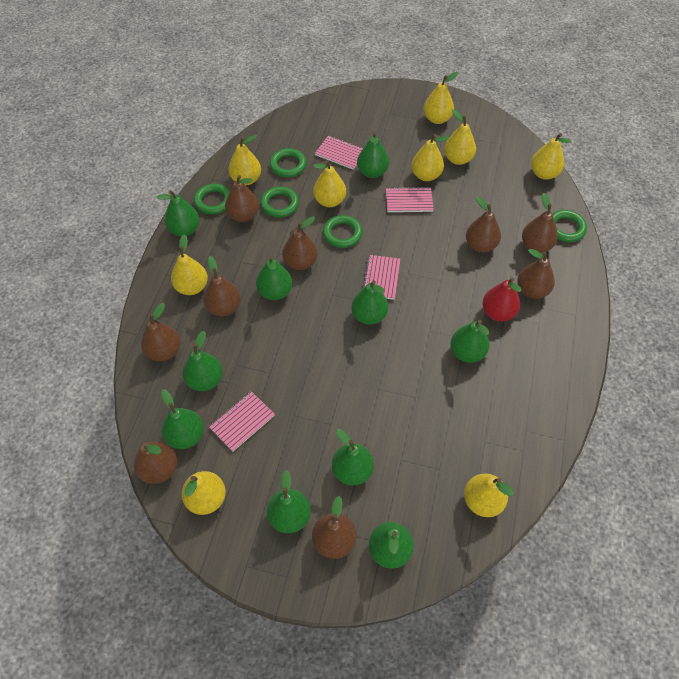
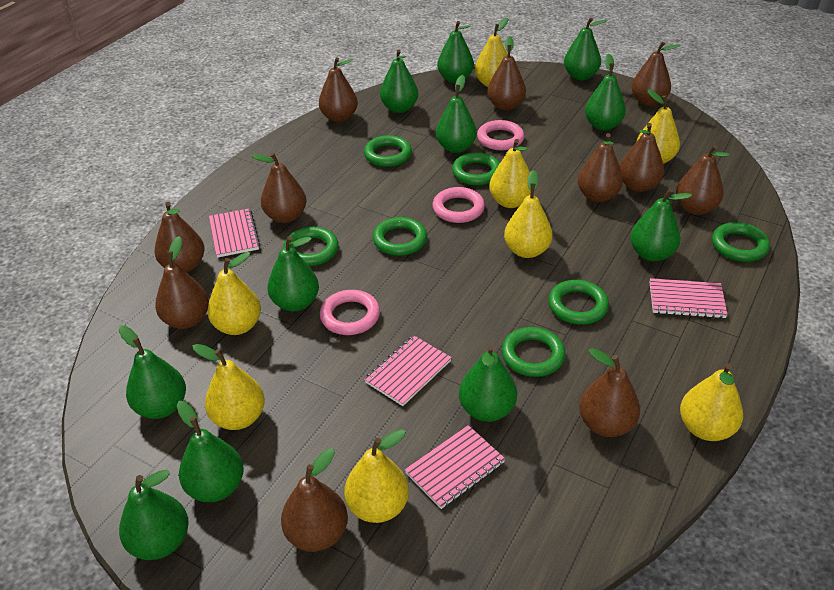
brown pear: [134,442,177,484] [141,303,180,361] [203,256,241,316] [225,175,259,222] [282,216,318,270] [312,496,356,559] [466,197,501,253] [517,249,555,299] [522,193,558,253] = 9 -> [155,202,205,273] [155,236,209,329] [252,153,307,223] [281,448,348,552] [319,57,358,122] [487,36,526,110] [578,133,623,202] [579,348,640,437] [620,123,664,192] [631,42,680,106] [676,145,730,215] = 11
green pear: [157,190,199,236] [161,389,204,449] [183,331,223,391] [256,256,292,300] [267,470,311,533] [332,429,374,485] [351,280,388,325] [357,132,389,178] [369,522,414,568] [451,320,489,363] = 10 -> [119,325,186,419] [119,470,189,560] [177,401,244,502] [267,236,319,311] [380,49,418,113] [436,75,477,153] [437,21,474,83] [459,345,517,422] [564,17,607,80] [585,54,626,130] [630,189,692,261] = 11
green ring: [194,183,230,214] [260,186,299,217] [270,148,307,177] [323,215,363,248] [552,210,587,242] = 5 -> [283,227,339,266] [364,135,412,167] [373,217,427,256] [452,152,500,185] [502,327,565,377] [548,280,609,325] [712,222,770,262] = 7
pink ring: none = 0 -> [320,290,380,335] [432,187,485,223] [477,120,524,150] = 3
red pear: [482,278,521,322] = 1 -> none = 0
yellow pear: [171,234,208,295] [182,471,226,515] [229,135,261,185] [313,160,346,207] [411,134,449,181] [424,72,459,124] [444,109,476,165] [464,474,514,517] [531,133,571,180] = 9 -> [192,344,265,430] [207,252,261,335] [344,429,409,523] [475,18,509,87] [489,139,531,208] [504,170,552,258] [637,89,680,164] [680,363,743,441] = 8

